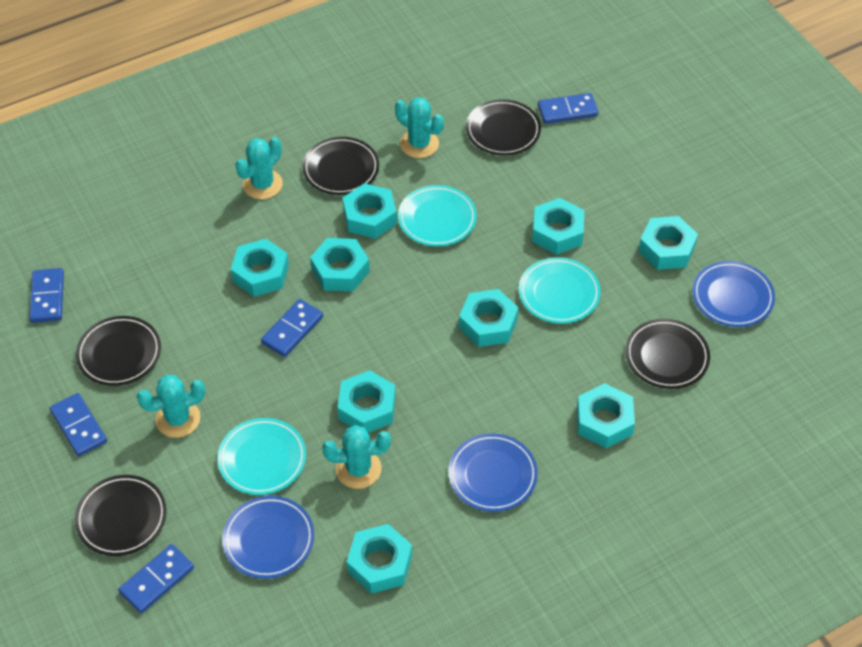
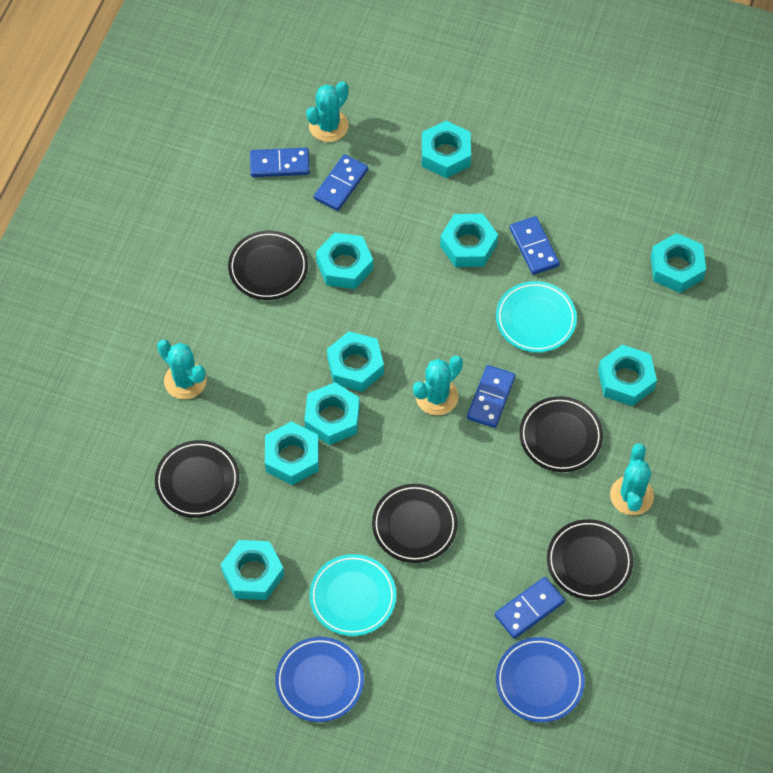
blue plate: [222,496,314,579] [448,433,538,512] [692,261,775,327] = 3 -> [275,637,364,722] [496,637,585,723] = 2
turquoise plate: [217,418,306,495] [398,185,477,246] [519,257,601,323] = 3 -> [309,554,396,636] [496,281,577,353] = 2

